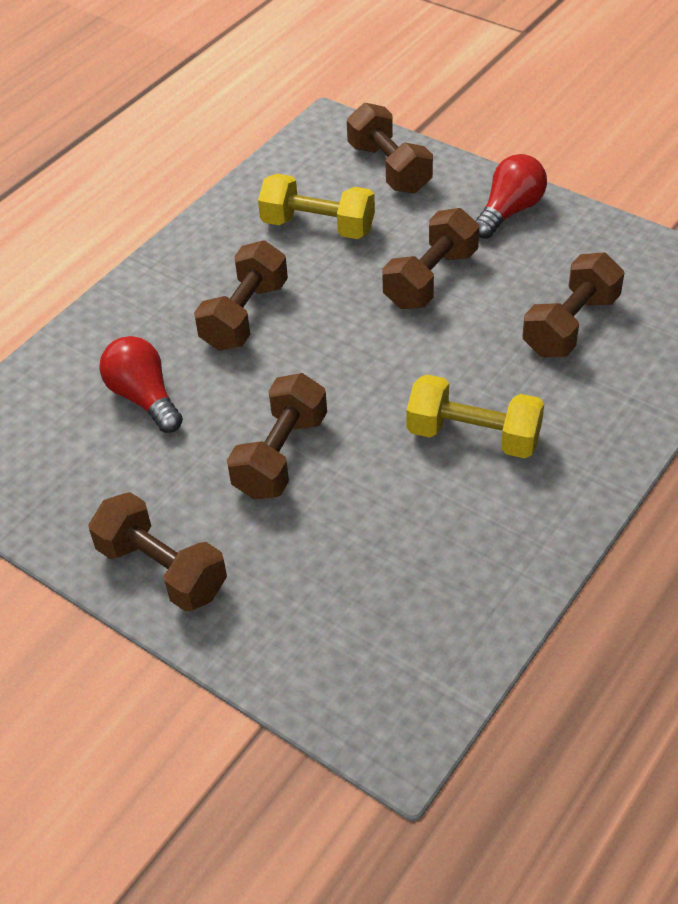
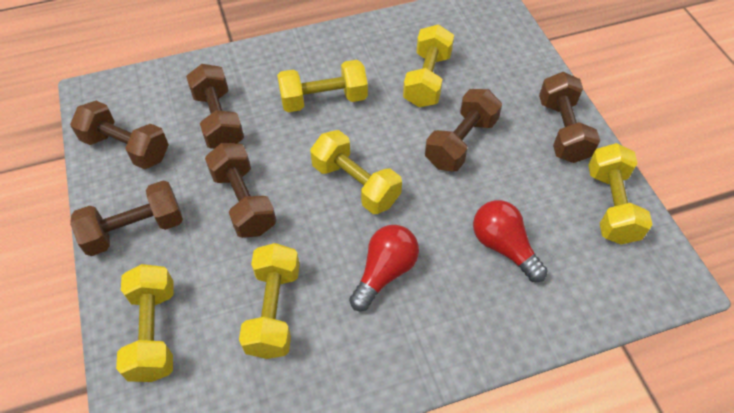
yellow dumbbell: [258,174,375,239] [407,374,544,458] = 2 -> [116,264,174,382] [239,243,300,359] [277,60,368,112] [310,130,402,214] [403,24,454,107] [588,143,653,244] = 6

